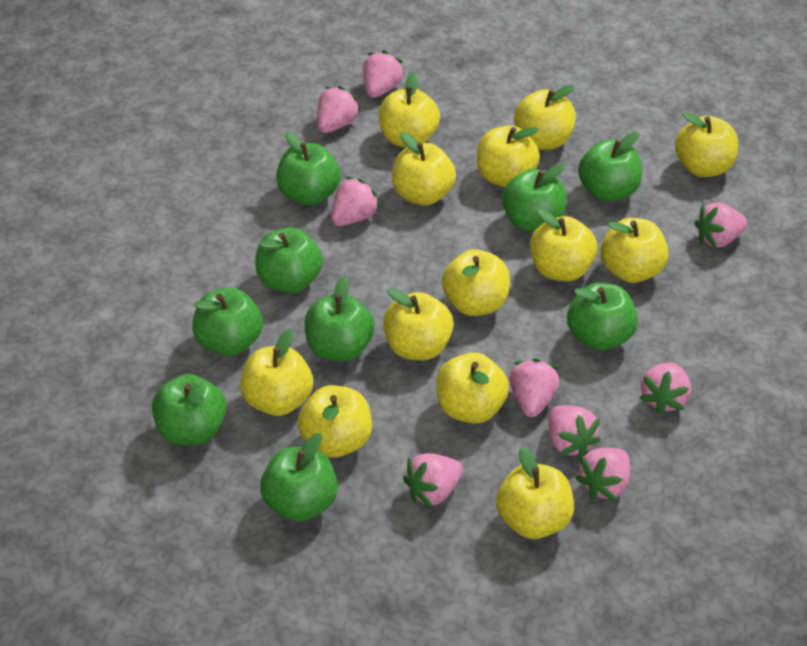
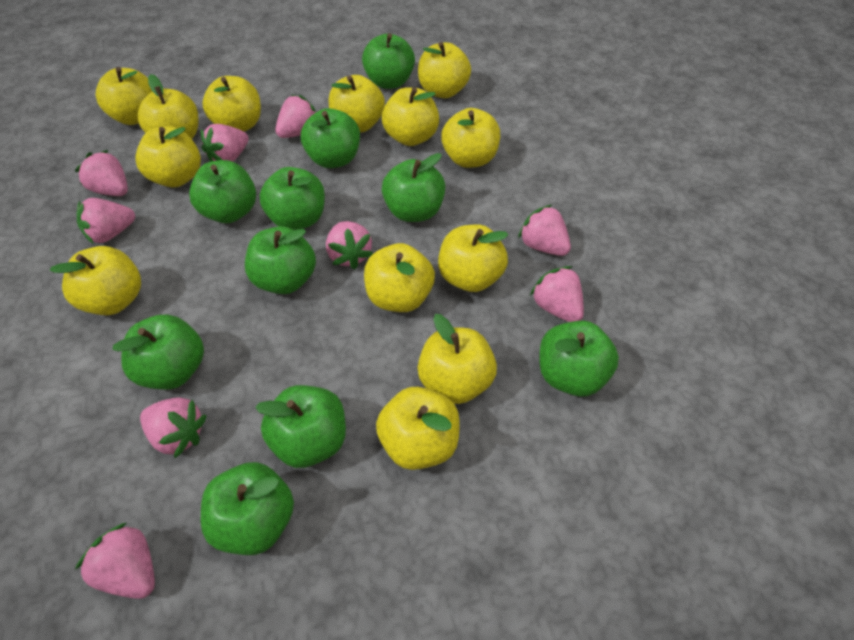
green apple: [152,374,226,446] [192,288,263,356] [255,227,323,293] [260,433,338,522] [276,131,340,205] [304,276,375,362] [502,164,567,232] [567,283,638,351] [578,132,642,202] = 9 -> [112,314,204,390] [189,160,256,223] [201,462,294,555] [245,226,316,294] [255,385,346,468] [259,167,325,230] [301,108,360,168] [362,33,415,89] [382,153,445,222] [539,321,619,397] = 10

